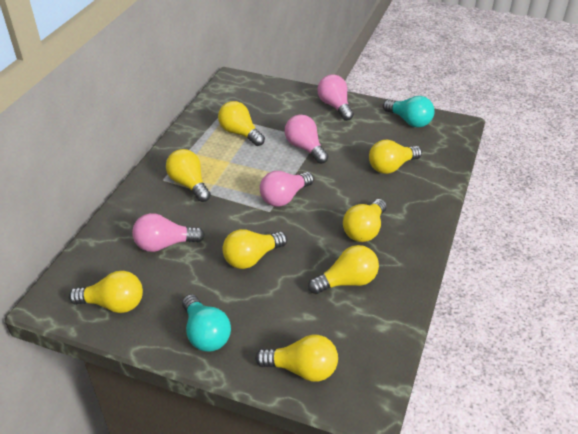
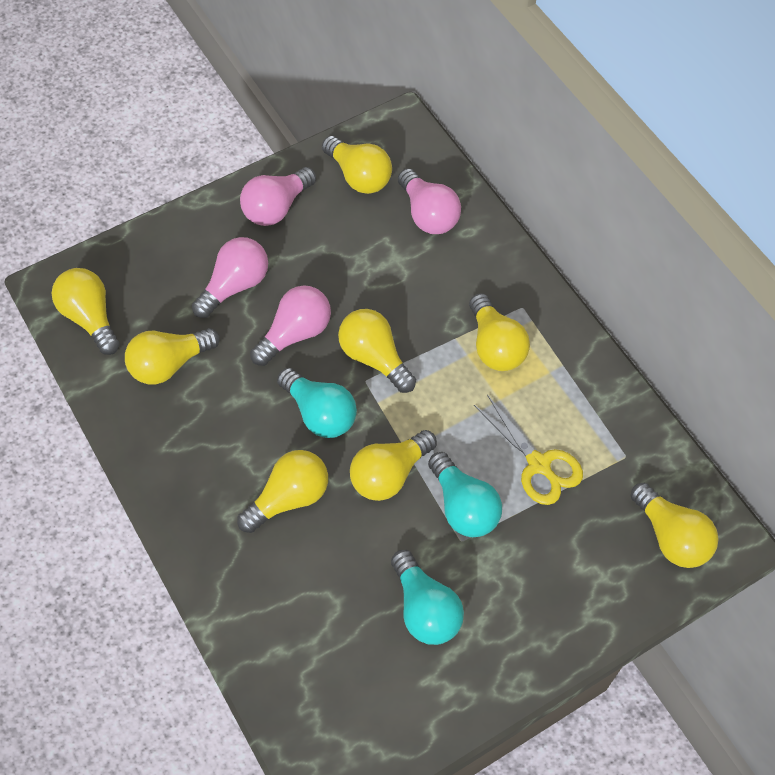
turquoise light bulb: [182,294,231,352] [383,96,435,127] = 2 -> [277,368,357,438] [391,550,464,645] [428,452,502,537] = 3
yellow scissors: none = 0 -> [474,395,583,505] = 1

